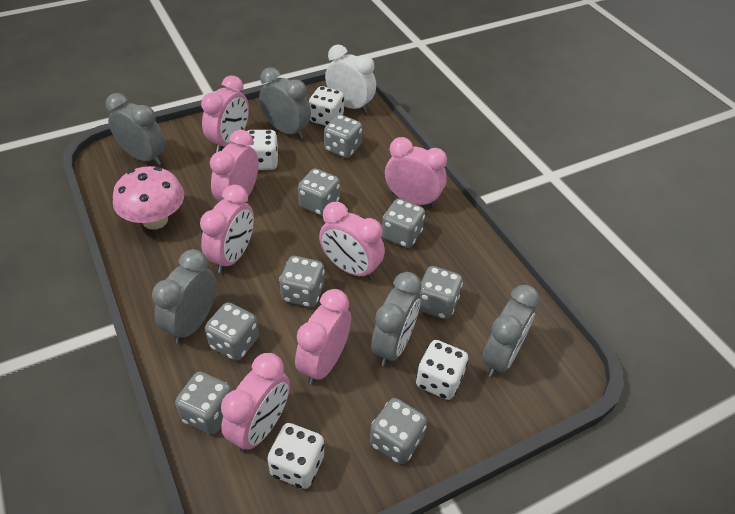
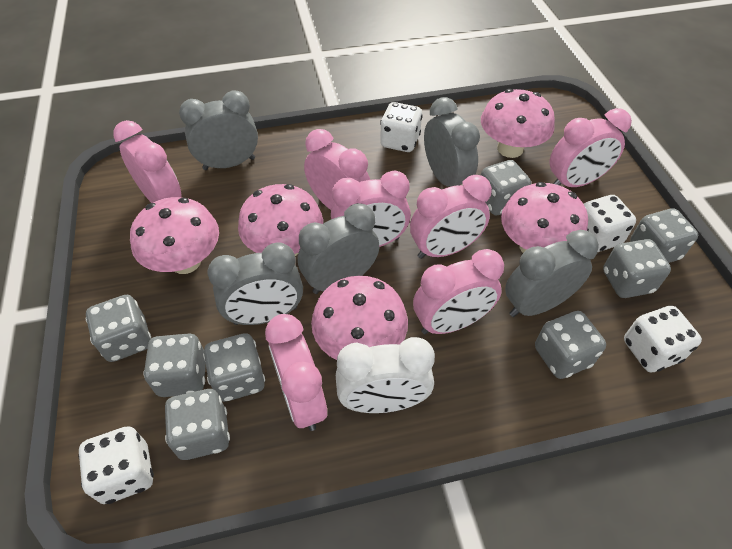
pink mushroom: [113,166,184,230] = 1 -> [130,197,219,274] [238,184,323,256] [311,276,408,360] [481,89,555,158] [501,182,588,253] = 5

